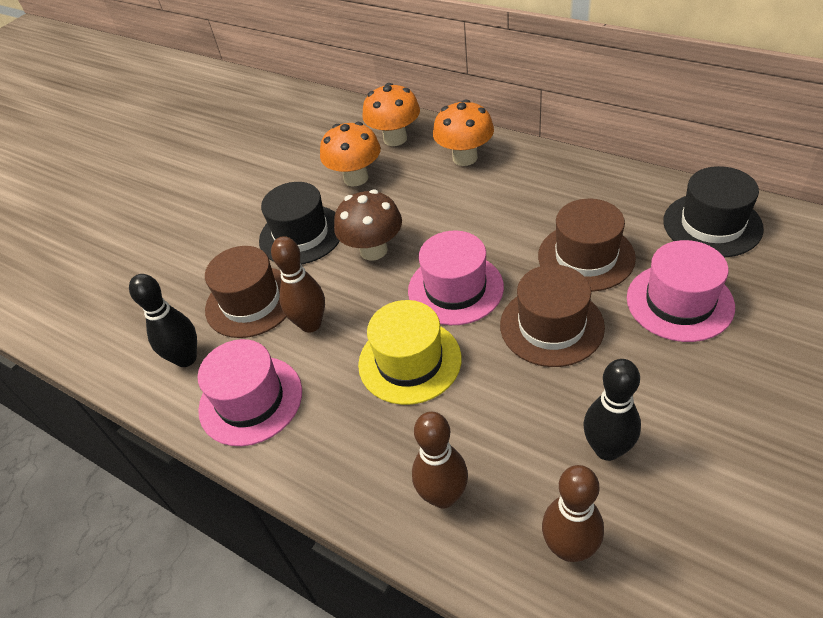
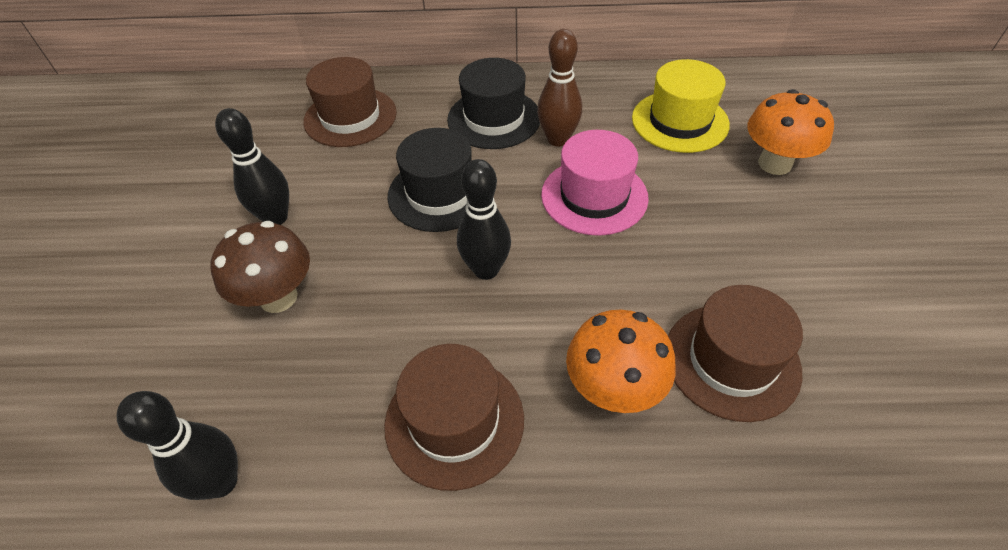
black bowling pin: [129,274,197,367] [583,359,641,461] = 2 -> [117,391,238,500] [215,108,289,225] [457,159,511,280] = 3
brown bowling pin: [271,236,325,333] [412,412,468,508] [542,465,604,562] = 3 -> [537,29,582,147] = 1
orange mushroom: [320,122,381,186] [362,83,420,146] [433,99,494,166] = 3 -> [566,310,675,413] [747,89,834,175] = 2
pink hat: [198,339,302,446] [408,230,504,325] [627,240,735,342] = 3 -> [541,130,649,236] = 1

